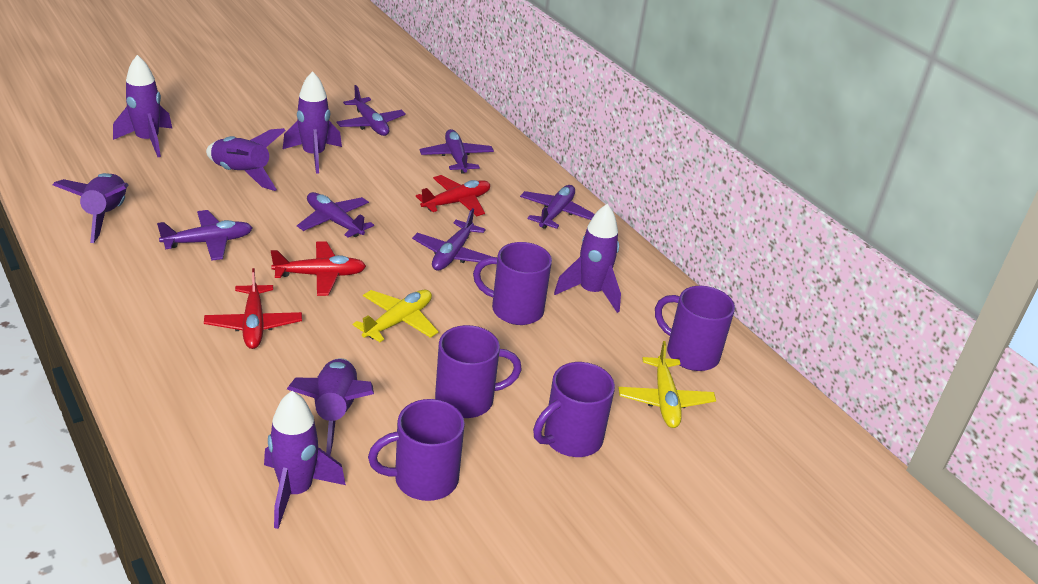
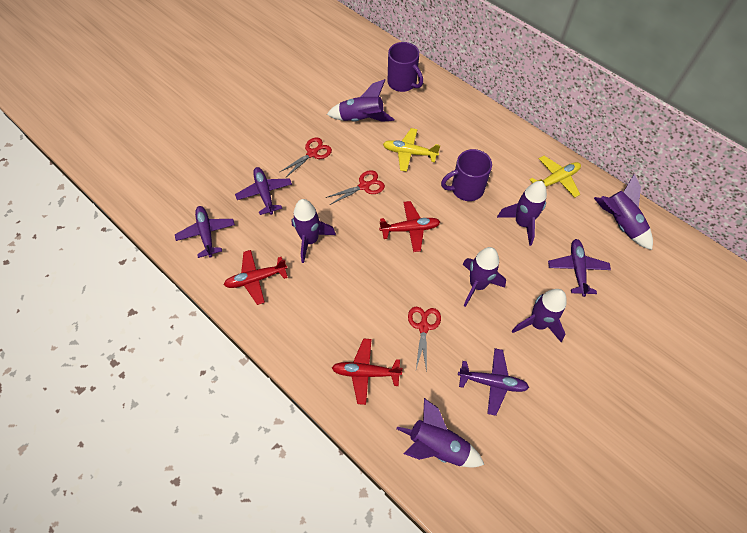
purple mug: [368,399,465,501] [435,325,522,418] [473,242,552,325] [533,362,615,457] [655,286,735,371] = 5 -> [387,42,423,92] [441,149,492,201] = 2
purple plane: [157,210,253,261] [297,192,374,237] [336,85,406,136] [412,208,492,271] [419,129,494,174] [520,185,595,229] = 6 -> [175,206,235,258] [235,167,292,215] [458,348,529,416] [548,239,611,297] = 4
red scissors: none = 0 -> [280,138,332,178] [326,170,385,205] [408,307,441,372] = 3

